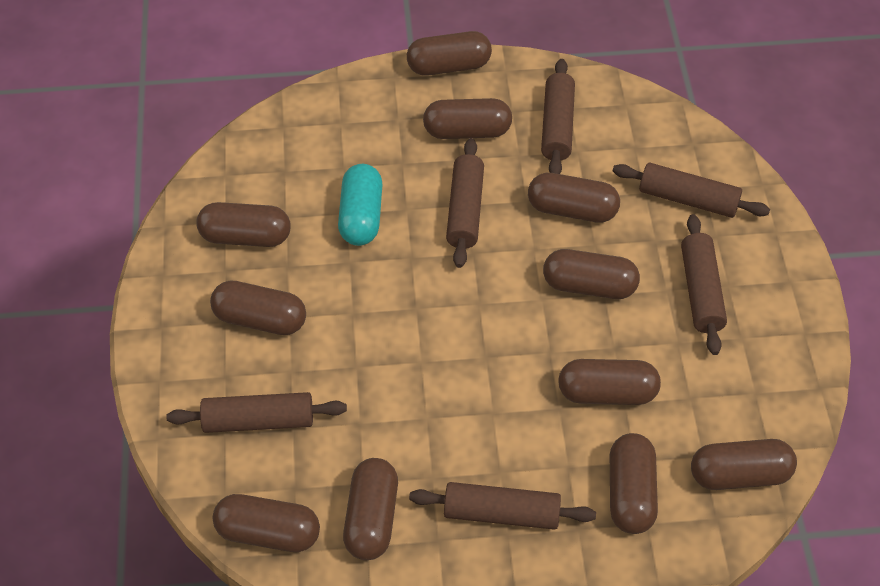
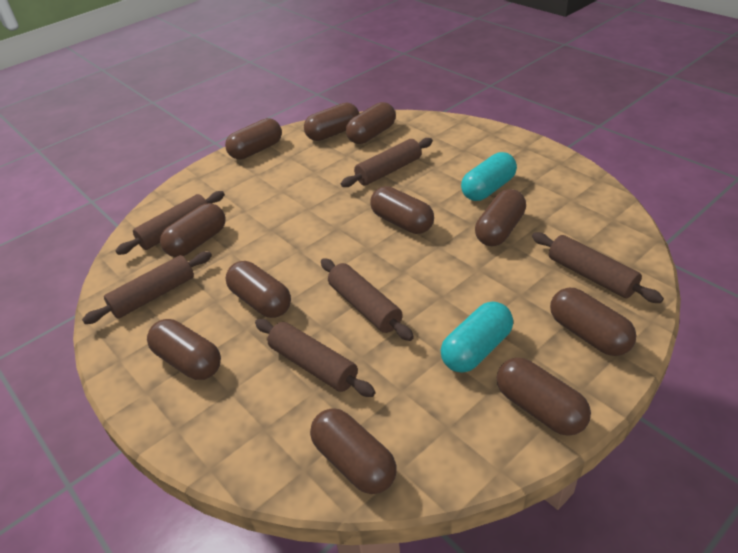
turquoise capsule: [338,164,383,246] = 1 -> [440,301,513,373] [461,152,517,201] = 2

